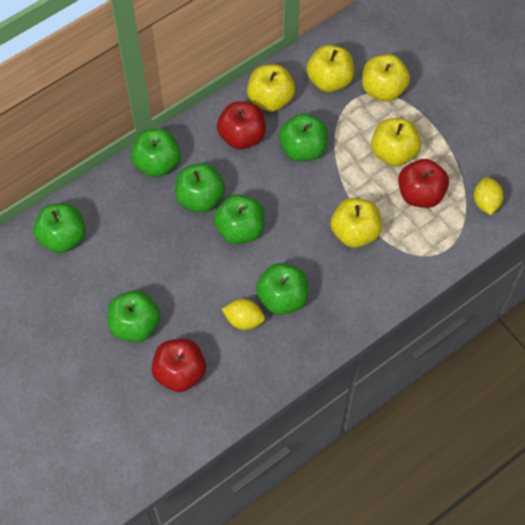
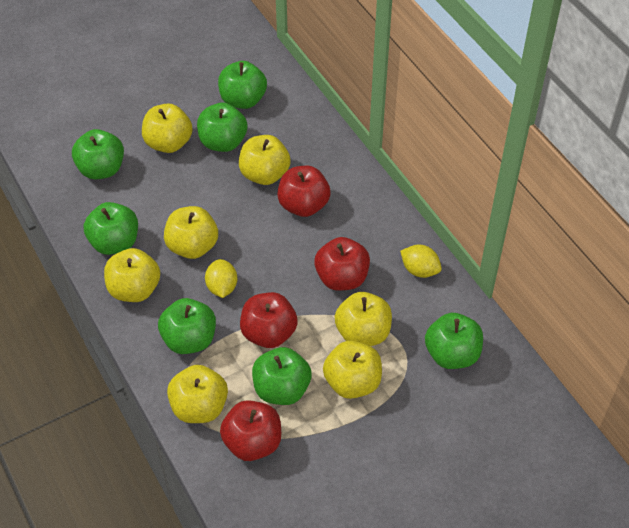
red apple: [151,339,206,392] [217,102,266,149] [398,159,449,208] = 3 -> [220,400,281,461] [240,292,298,348] [277,166,330,217] [314,237,370,291] = 4
yellow apple: [247,65,295,112] [306,45,354,92] [331,198,382,248] [362,54,410,102] [371,118,421,166] = 5 -> [104,248,160,302] [142,103,193,153] [164,206,218,259] [167,365,228,423] [239,135,291,185] [323,341,382,399] [335,292,392,346] = 7

